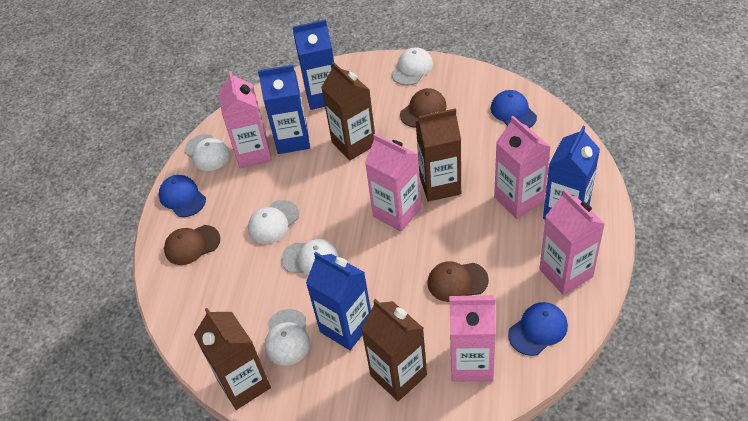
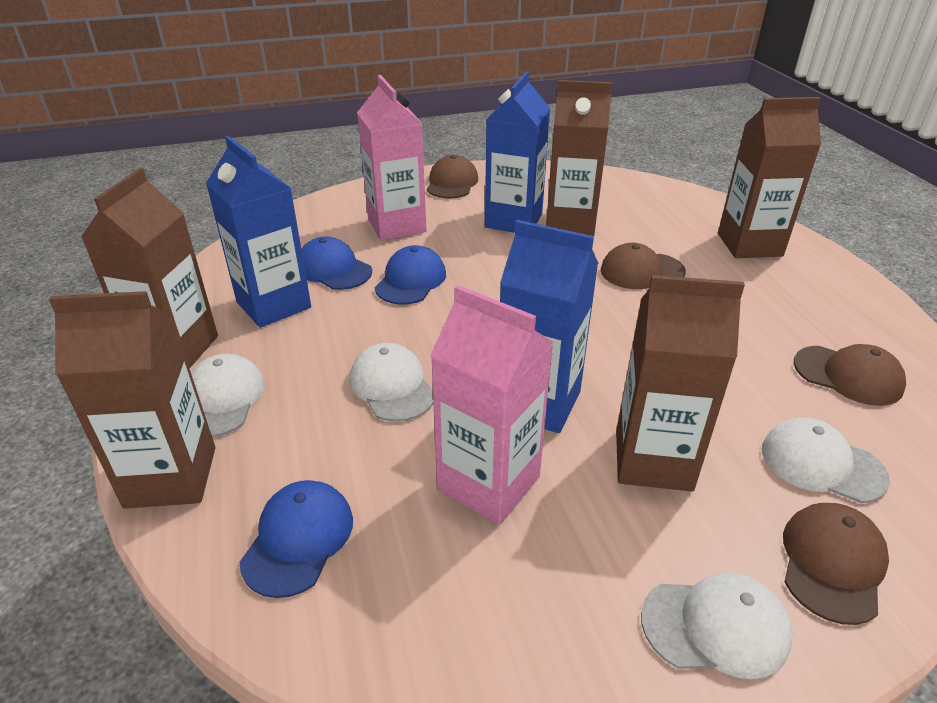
blue carton: [258,65,310,154] [293,19,334,110] [306,252,371,350] [543,126,600,220] = 4 -> [206,136,311,328] [485,71,550,233] [500,220,598,433] = 3
brown cap: [164,225,220,265] [400,88,447,128] [428,261,489,302] = 3 -> [427,155,478,198] [601,243,686,289] [783,503,889,625] [794,344,906,406] = 4
brown carton: [194,308,271,410] [321,62,375,160] [361,299,427,401] [416,108,461,202] = 4 -> [49,291,215,509] [81,168,218,368] [546,80,613,236] [616,275,745,491] [718,97,821,258] = 5
pink carton: [218,71,272,168] [365,134,421,231] [449,295,496,381] [494,116,550,219] [539,190,605,295] = 5 -> [357,75,427,241] [430,285,554,525] = 2
white cap: [185,134,230,171] [248,200,299,244] [264,309,310,365] [281,239,340,276] [391,47,433,85] = 5 -> [191,354,265,437] [350,343,434,422] [641,572,793,679] [762,417,890,503] = 4

